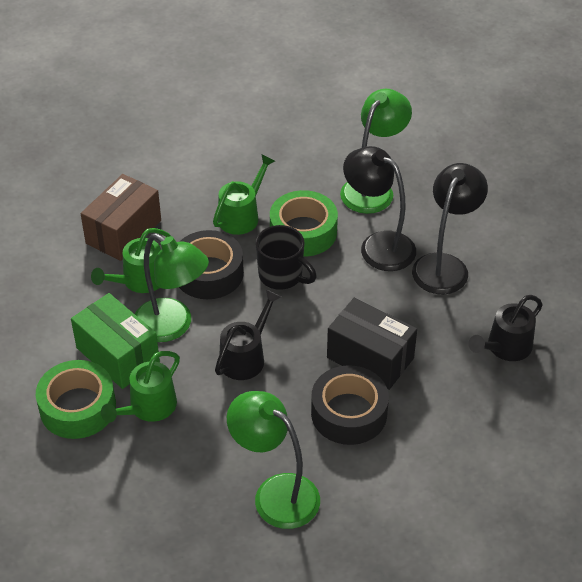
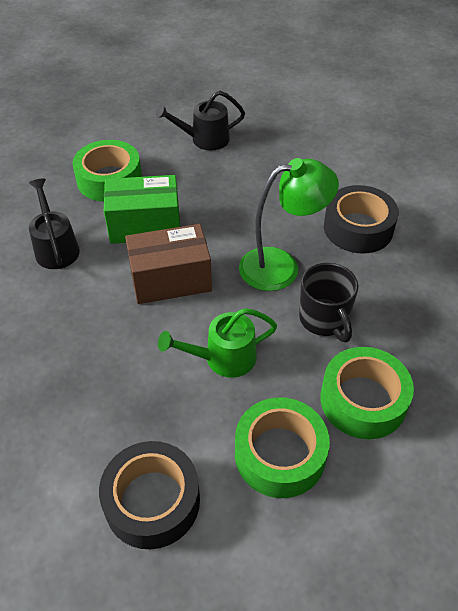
black box: [327,298,417,390] = 1 -> none = 0
black lamp: [343,146,416,271] [412,163,488,294] = 2 -> none = 0
green lamp: [135,233,209,342] [227,391,320,529] [340,89,412,214] = 3 -> [239,158,339,291] = 1
green tape: [36,360,116,439] [270,190,338,257] = 2 -> [72,140,142,202] [235,397,330,498] [320,347,414,439] = 3
green watering can: [91,228,171,293] [101,351,180,423] [213,154,275,235] = 3 -> [158,308,277,378] = 1

